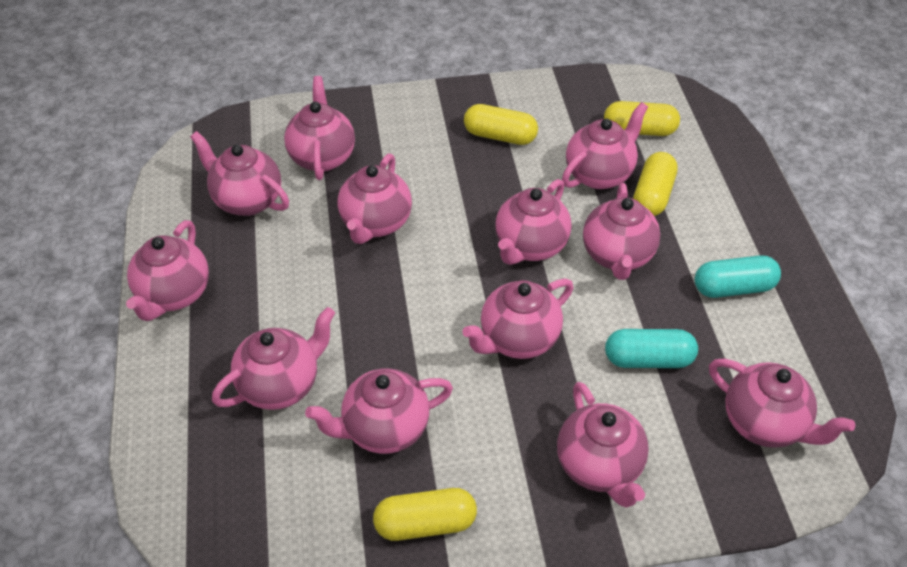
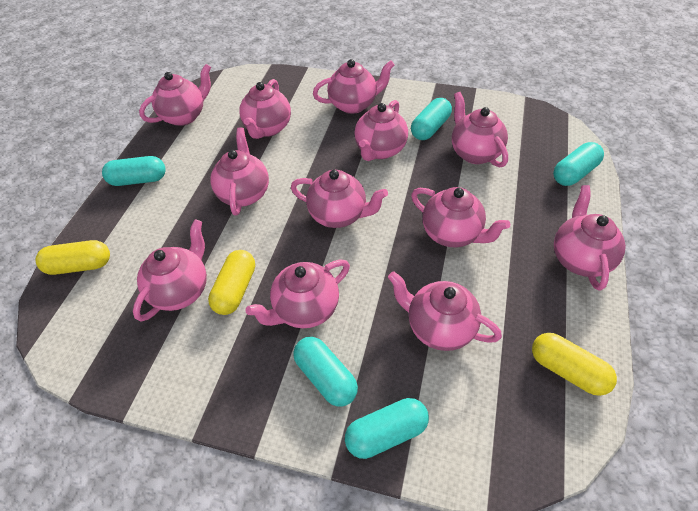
turquoise capsule: [605,329,698,368] [695,255,781,298] = 2 -> [102,156,166,186] [293,337,358,407] [345,398,429,459] [411,98,452,140] [553,142,604,186] = 5
yellow capsule: [373,488,477,541] [464,104,538,145] [604,101,680,136] [633,152,678,216] = 4 -> [36,240,110,275] [208,250,255,315] [532,333,617,396] = 3

